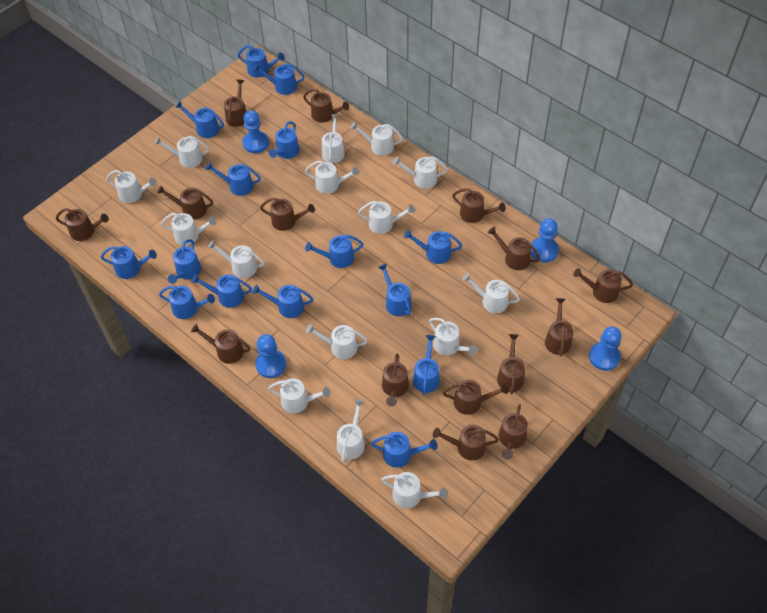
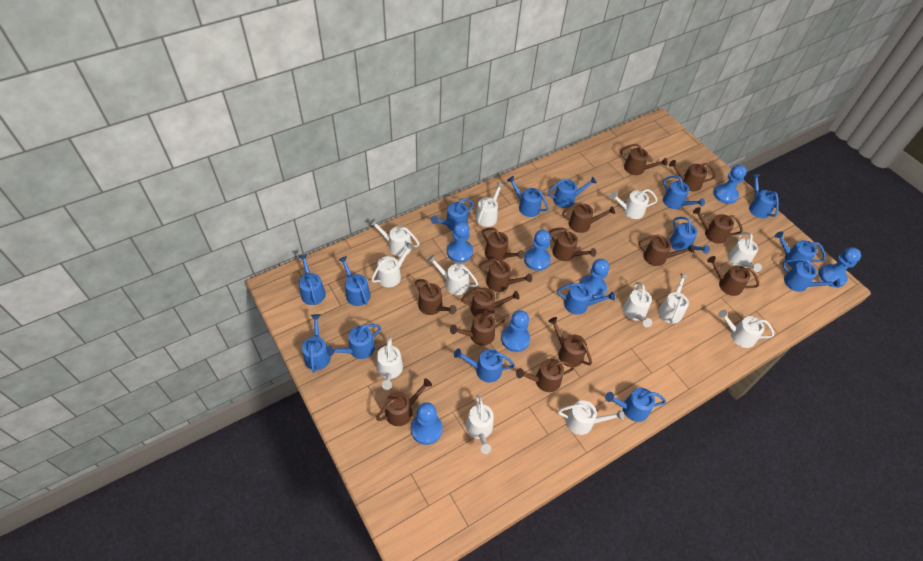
blue pawn: [243,110,269,153] [255,334,286,378] [531,219,559,262] [589,326,622,371] = 4 -> [411,402,443,445] [447,221,473,263] [501,310,530,352] [524,230,551,271] [580,259,609,299] [714,165,747,204] [819,247,861,287] = 7
white watering can: [106,170,157,203] [154,136,209,168] [161,213,216,246] [208,240,264,278] [268,378,330,413] [305,161,359,194] [306,324,368,359] [322,114,345,163] [337,399,365,463] [350,122,403,156] [358,201,415,234] [381,472,447,508] [393,156,448,189] [429,318,477,356] [462,273,520,313] = 15 -> [369,219,420,257] [371,242,414,287] [377,337,403,390] [427,255,478,295] [466,394,494,454] [475,182,504,227] [558,400,624,435] [610,189,658,219] [623,282,652,327] [658,273,689,324] [718,310,774,348] [728,232,762,272] = 12

